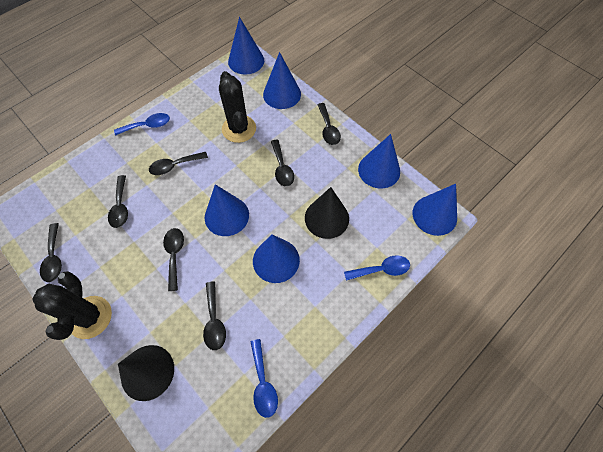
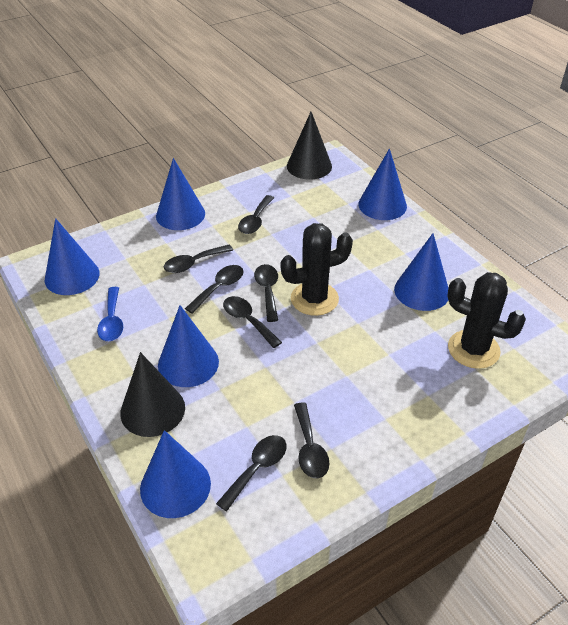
blue spoon: [114,113,170,136] [250,339,278,418] [344,255,410,281] = 3 -> [97,287,123,341] = 1

